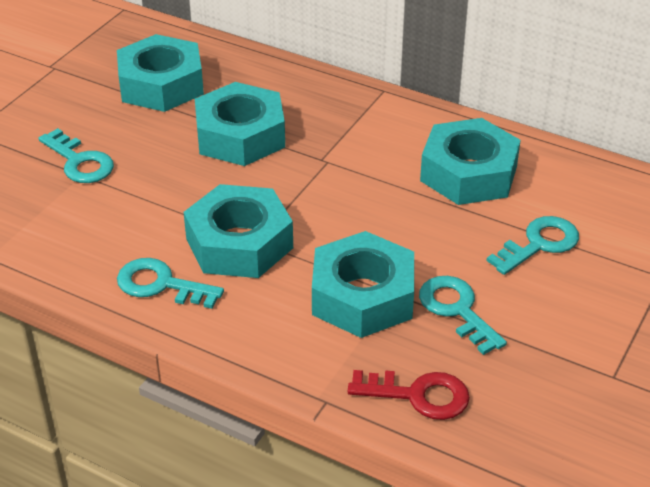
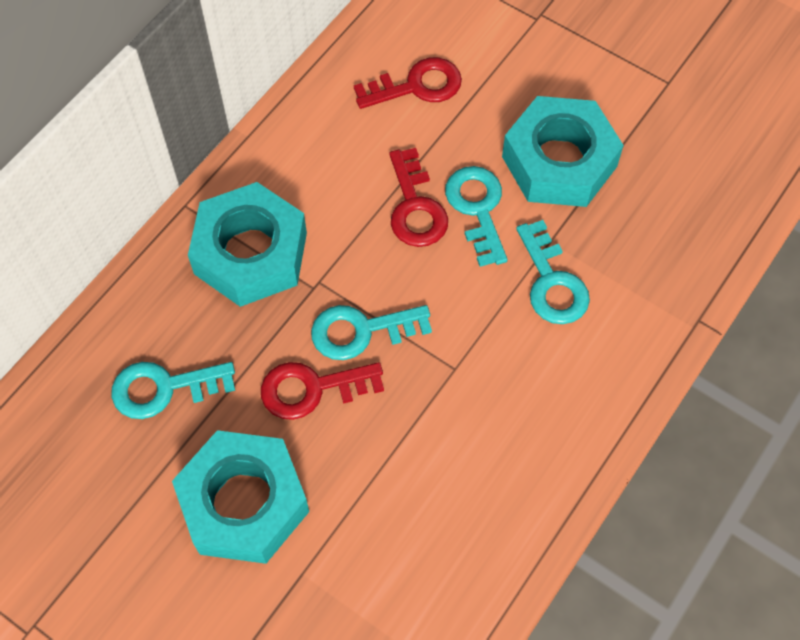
red key: [348,370,470,420] = 1 -> [261,362,384,420] [354,57,462,109] [389,148,448,247] = 3
turquoise nut: [117,34,204,112] [184,184,293,278] [195,82,285,166] [312,231,414,338] [420,118,521,205] = 5 -> [172,430,309,564] [188,182,307,307] [502,96,624,207] = 3

